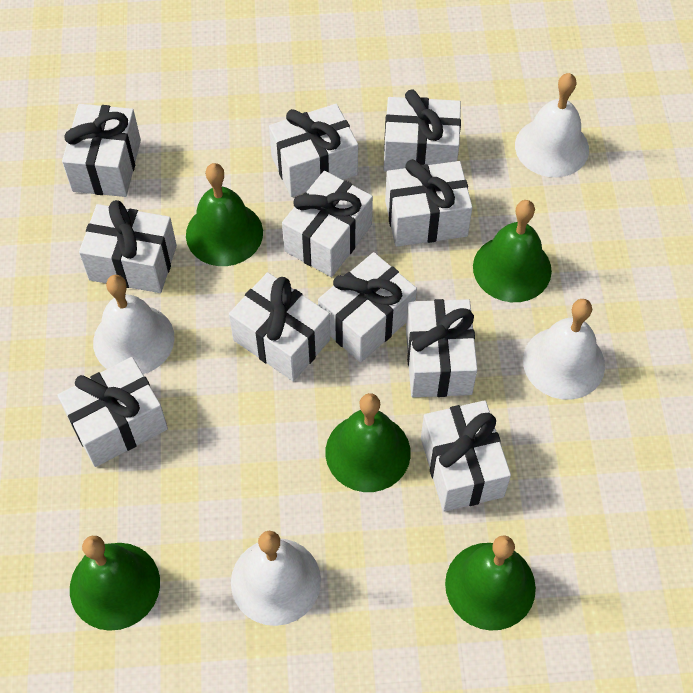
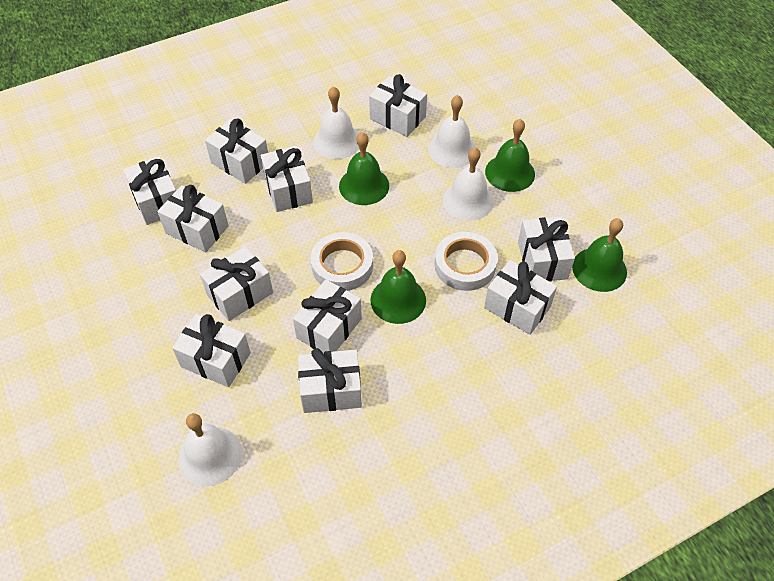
green bell: [70,536,160,631] [186,163,263,266] [325,393,411,492] [445,535,536,631] [473,200,552,302] = 5 -> [339,132,389,205] [370,250,426,324] [485,119,535,192] [572,218,627,292] = 4
white tape: none = 0 -> [311,232,373,291] [434,232,498,291] = 2

